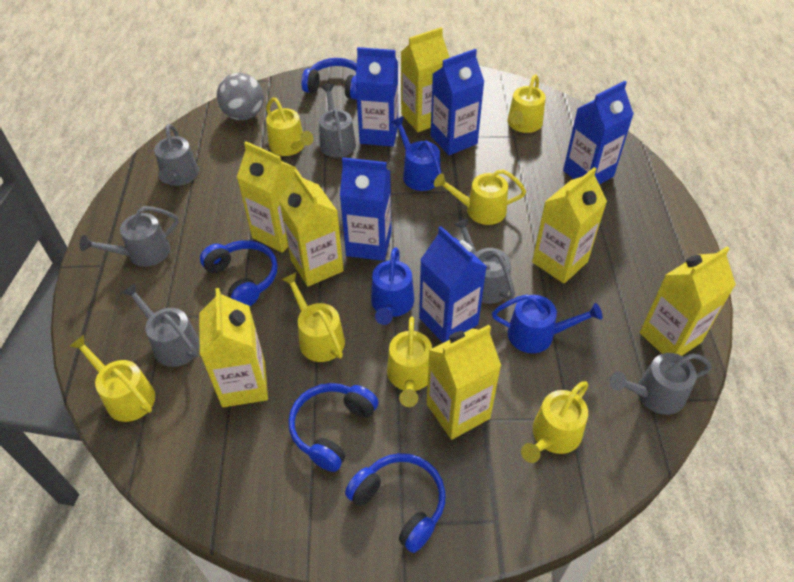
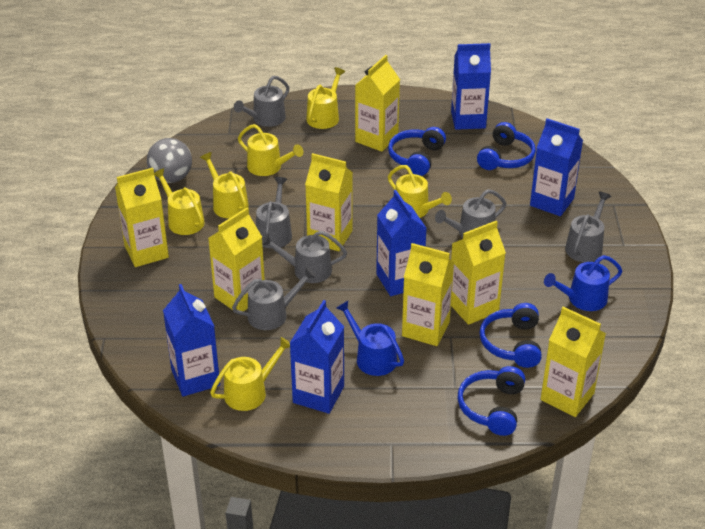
blue watering can: [371,247,414,325] [391,116,441,191] [492,294,602,353] = 3 -> [336,301,404,376] [544,255,622,311] = 2
yellow watering can: [70,335,155,422] [266,98,314,156] [281,272,345,362] [387,317,432,407] [434,169,526,225] [508,74,546,133] [521,381,588,463] = 7 -> [154,168,204,235] [200,152,249,219] [210,337,290,411] [238,124,303,176] [306,67,345,129] [388,165,452,218] = 6

